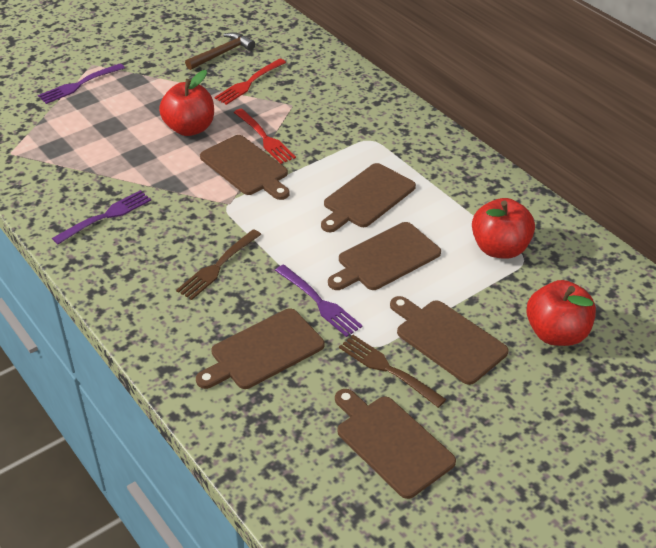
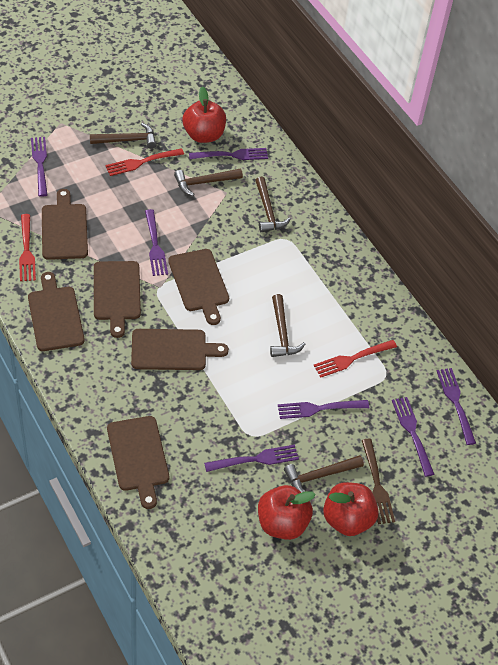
brown fork: [176,229,262,300] [339,335,446,408] = 2 -> [362,439,395,524] = 1
brown hammer: [185,32,255,70] = 1 -> [90,123,156,149] [174,168,243,196] [255,177,291,232] [270,294,305,357] [284,455,364,492] = 5
purple fork: [38,63,125,104] [52,190,151,244] [275,264,363,337] = 3 -> [31,137,48,197] [145,209,168,276] [189,148,268,160] [204,445,299,472] [278,400,369,419] [392,397,435,477] [437,368,476,445] = 7
red fork: [214,58,286,105] [234,109,296,164] = 2 -> [19,214,36,281] [105,148,184,176] [313,340,397,378] = 3

